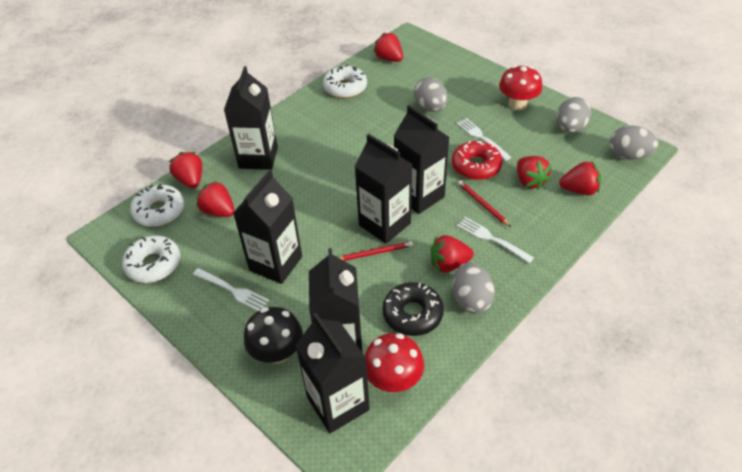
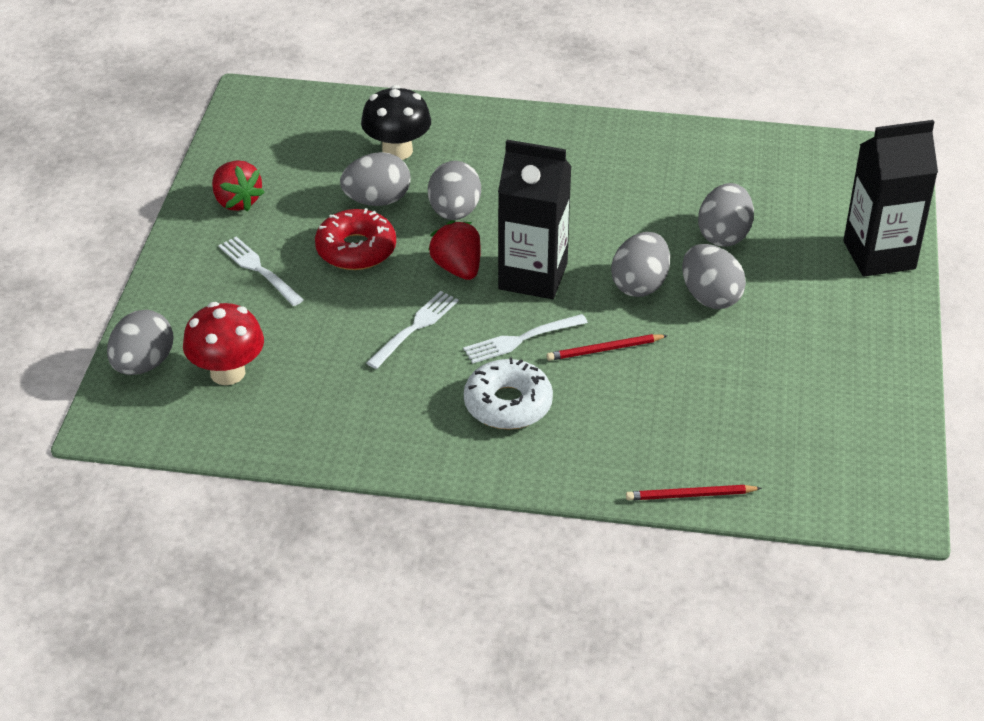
black carton: [224,66,278,170] [233,170,302,284] [295,313,370,433] [309,248,363,353] [354,134,412,244] [394,105,450,214] = 6 -> [498,140,572,299] [843,120,938,276] = 2
black donut: [383,282,444,336] = 1 -> none = 0
grey egg: [414,77,448,112] [453,262,495,314] [557,97,591,133] [610,125,659,160] = 4 -> [107,310,173,375] [340,152,411,206] [428,161,481,220] [611,232,670,297] [682,244,746,309] [698,183,754,247] = 6
red mushroom: [365,333,424,392] [499,65,542,110] = 2 -> [183,302,264,385] = 1
red strawberry: [169,152,202,188] [196,181,235,217] [373,32,403,62] [431,235,474,273] [517,156,551,190] [559,161,601,195] = 6 -> [212,160,265,212] [428,220,481,280] = 2
white donut: [122,236,180,283] [130,184,184,227] [323,65,367,98] = 3 -> [464,358,553,429] = 1

